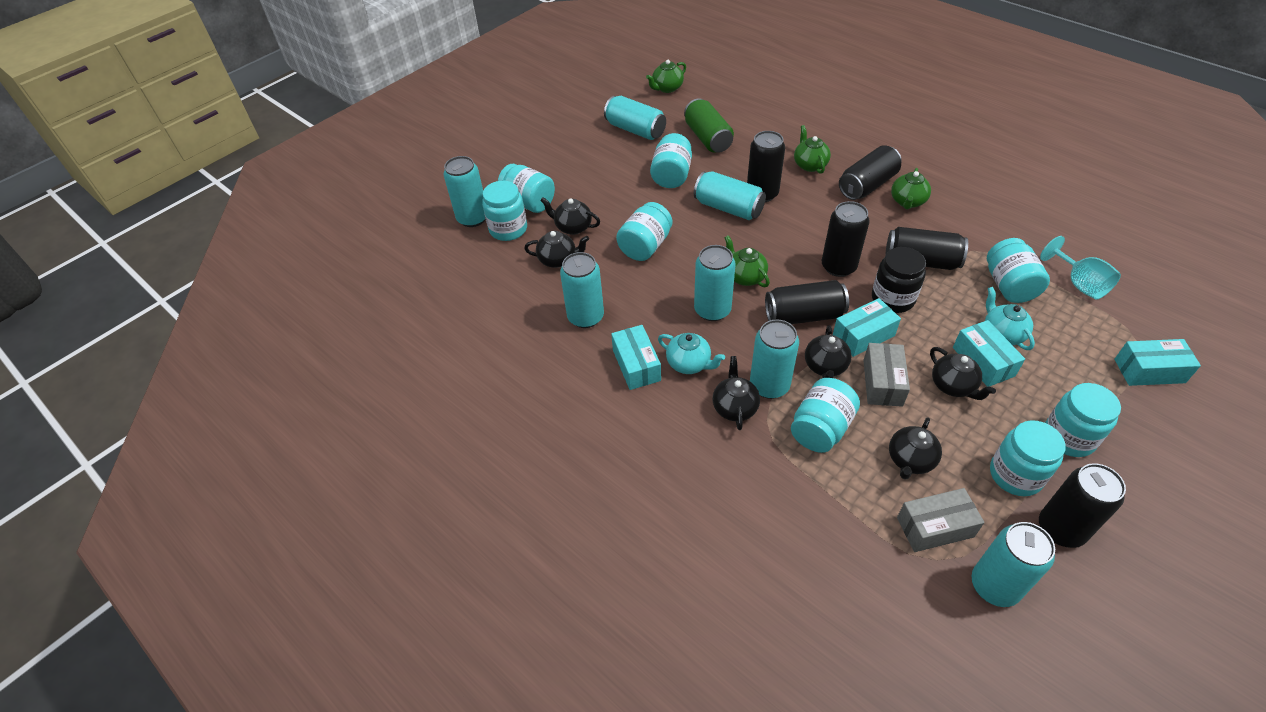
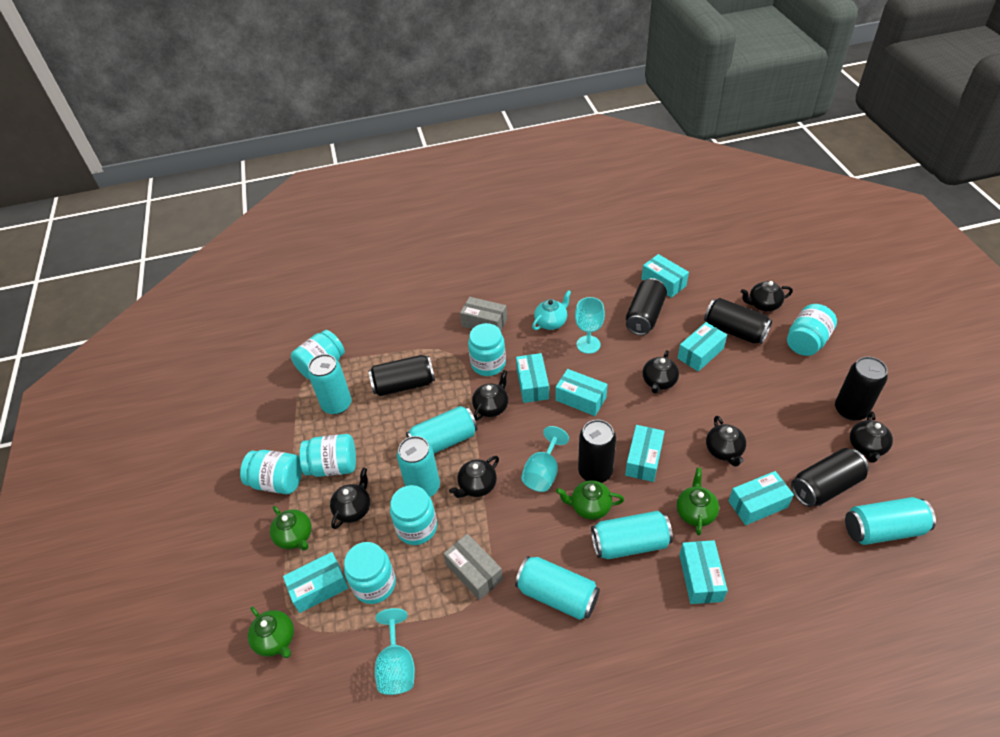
black jar: [872,247,926,313] = 1 -> none = 0
black teapot: [524,231,589,268] [540,197,600,235] [713,356,760,430] [805,325,852,378] [889,417,942,480] [930,347,996,400] = 6 -> [330,467,370,529] [449,456,499,498] [472,370,508,421] [642,350,679,394] [706,416,746,467] [741,281,793,311] [850,411,893,463] = 7
green can: [684,98,734,153] = 1 -> none = 0
turquoise box: [611,325,661,390] [833,298,901,357] [953,320,1025,387] [1114,339,1201,386] = 4 -> [283,552,349,613] [516,353,549,403] [555,369,608,416] [625,425,665,482] [642,254,689,298] [678,322,727,372] [679,540,728,604] [729,471,794,525] = 8
turquoise can: [444,156,485,227] [560,252,604,328] [604,96,666,140] [694,171,766,220] [694,245,736,321] [750,320,799,399] [971,522,1055,607] = 7 -> [308,354,352,415] [397,436,440,497] [406,406,478,454] [515,556,600,620] [591,511,673,559] [845,497,936,545] = 6
turquoise goblet: [1040,236,1121,299] = 1 -> [375,608,415,695] [521,426,569,492] [575,297,605,354] = 3
turquoise jar: [482,181,527,241] [498,164,555,213] [616,202,672,261] [650,133,692,188] [791,378,860,453] [987,238,1050,303] [990,420,1066,496] [1045,383,1121,457] = 8 -> [240,450,302,494] [291,330,345,380] [299,434,356,477] [344,542,396,604] [390,485,437,545] [468,323,506,376] [787,304,837,356] = 7
turquoise teapot: [658,333,725,374] [985,287,1035,350] = 2 -> [532,290,571,330] = 1

